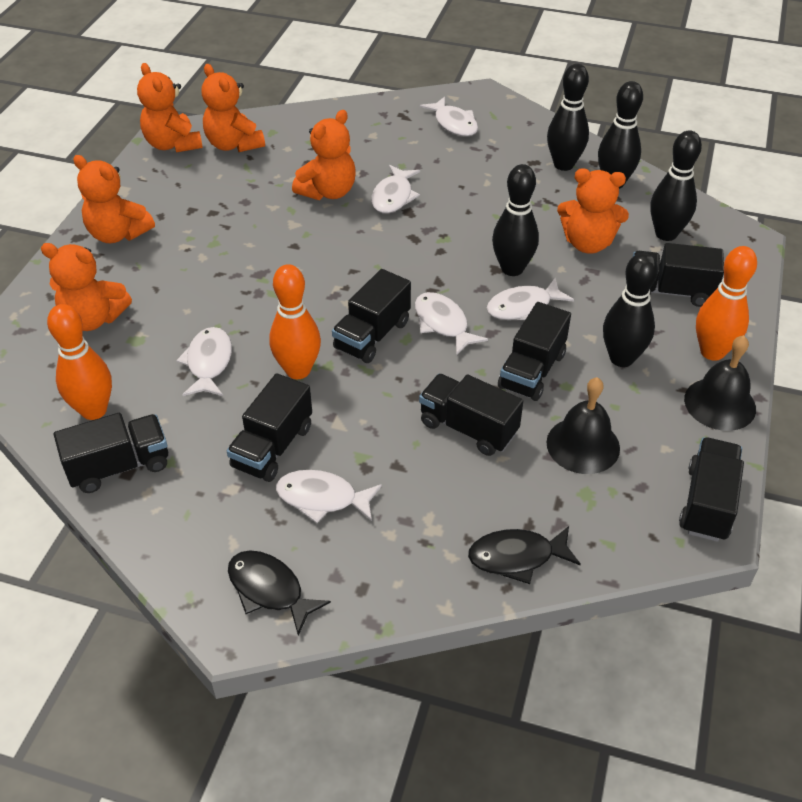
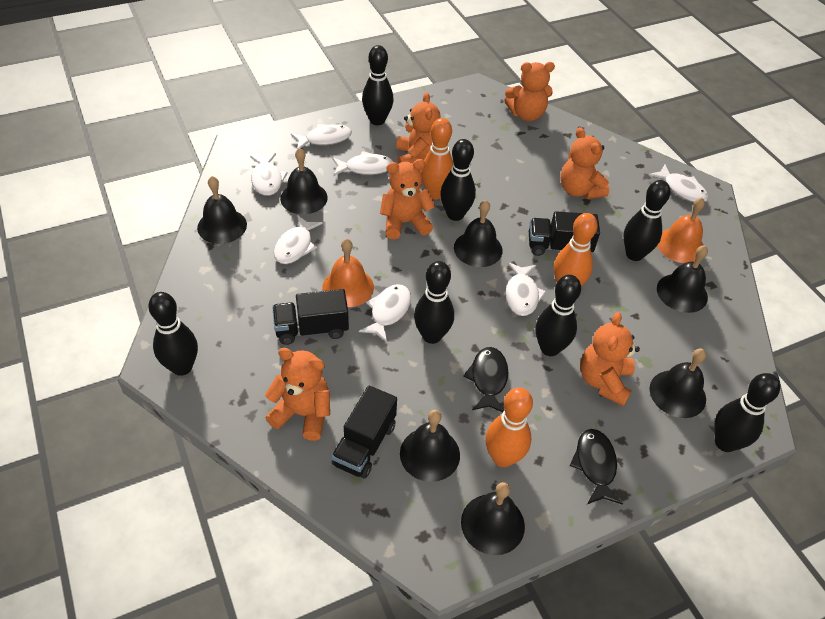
black bell: [546,377,620,474] [684,335,756,431] = 2 -> [197,176,247,244] [280,148,328,214] [400,410,460,482] [454,200,503,267] [461,482,525,555] [650,349,706,418] [657,245,708,313] = 7
black bowling pin: [492,164,539,276] [547,64,589,171] [598,81,643,189] [603,252,658,367] [650,130,702,241] = 5 -> [148,292,198,376] [362,45,394,125] [414,261,454,344] [440,139,476,221] [536,275,581,356] [624,180,670,261] [714,373,780,452] = 7
black truck: [54,413,168,493] [227,373,312,482] [332,269,411,363] [419,374,523,456] [498,302,571,401] [633,243,724,307] [679,437,744,542] = 7 -> [272,289,349,345] [331,386,397,479] [529,211,600,256] = 3
orange bell: none = 0 -> [322,239,374,307] [657,198,705,263] = 2
white fish: [176,327,232,396] [276,470,382,523] [371,165,420,214] [415,292,488,356] [420,97,478,137] [487,278,574,320] = 6 -> [250,153,288,196] [274,215,323,264] [291,124,352,149] [332,151,393,176] [359,284,411,342] [505,262,546,316] [649,164,708,202] = 7

